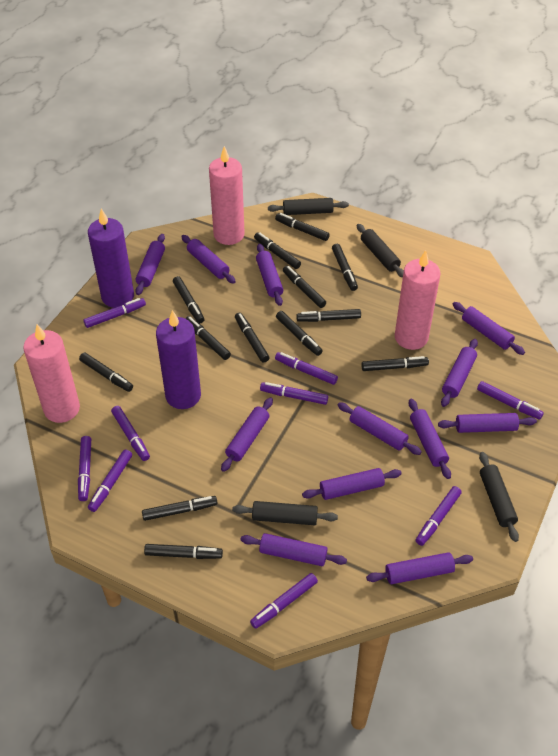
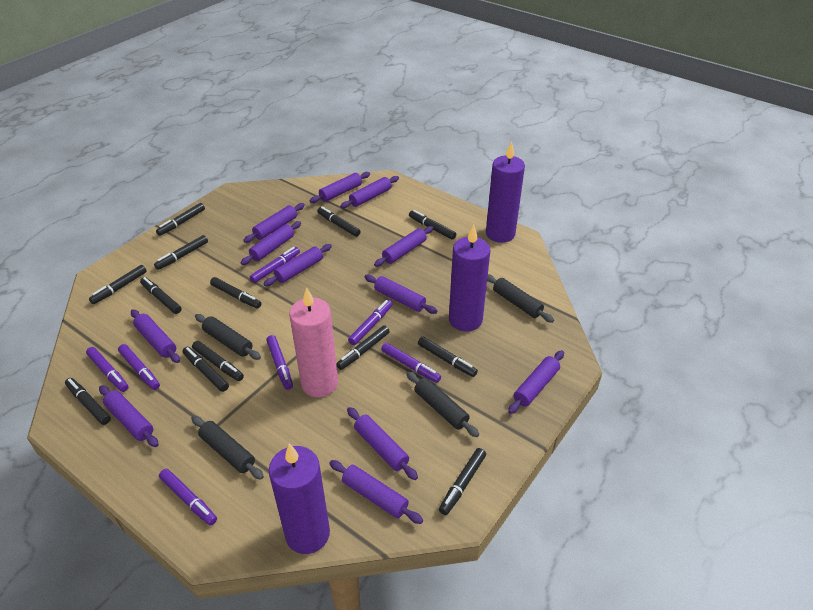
pink candle: [23,324,80,423] [209,146,245,245] [395,250,441,350] = 3 -> [289,287,338,397] = 1
purple candle: [88,209,134,308] [156,310,201,409] = 2 -> [269,444,330,554] [449,225,490,331] [486,141,525,243] = 3
purple marker: [78,436,91,501] [83,298,146,328] [88,449,132,512] [111,406,150,461] [250,573,318,629] [260,382,328,405] [275,352,338,385] [416,486,462,546] [477,381,544,420] = 9 -> [86,347,129,392] [118,344,160,390] [159,469,217,525] [250,247,300,283] [266,335,293,390] [348,300,392,345] [381,343,441,383] = 7

